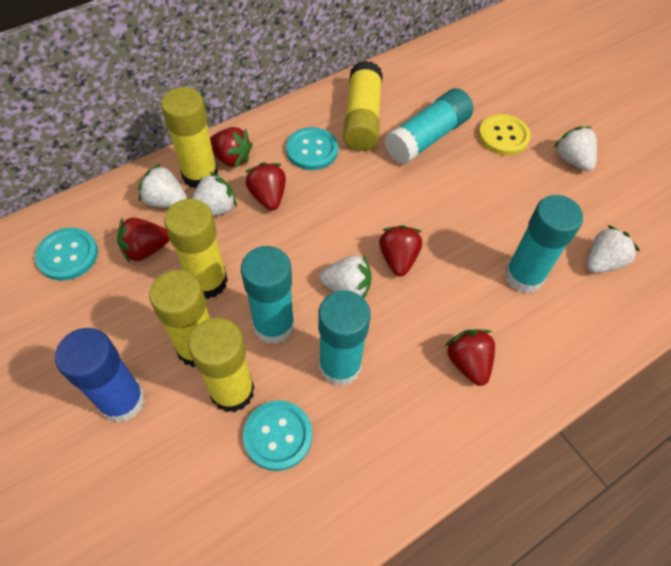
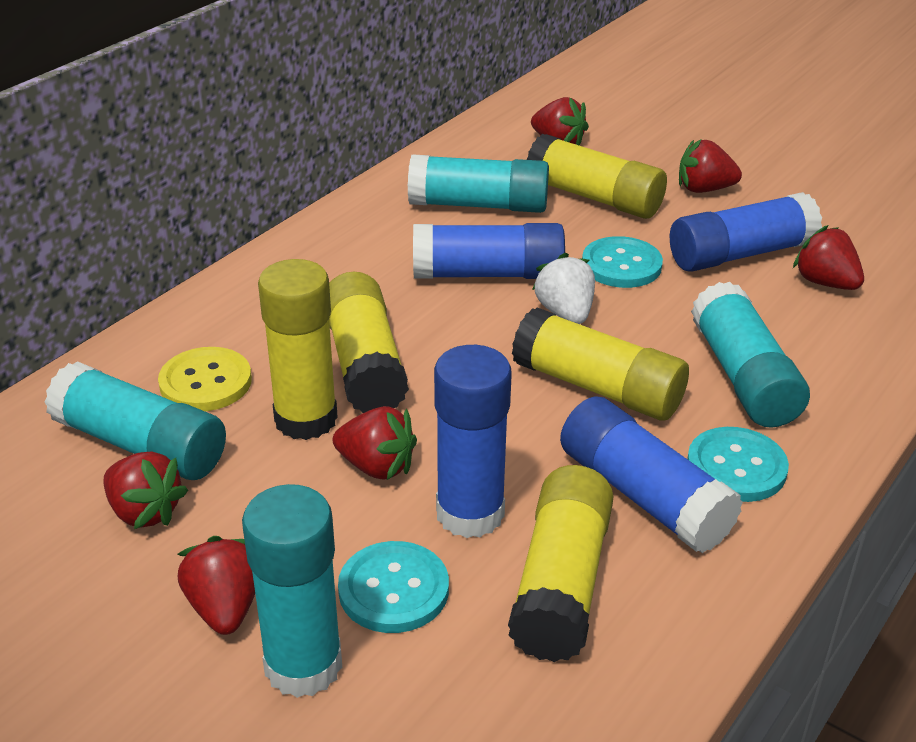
blue glue stick: [55,328,145,423] = 1 -> [413,223,565,279] [434,345,512,538] [560,396,743,553] [670,192,822,272] = 4
red strawberry: [117,218,170,263] [210,127,253,168] [245,162,286,211] [379,225,422,276] [444,329,495,386] = 5 -> [103,452,188,529] [178,536,255,635] [333,406,417,480] [531,97,589,146] [679,139,742,193] [793,225,864,290] = 6
white strawberry: [138,164,187,208] [191,172,237,216] [320,254,371,299] [554,126,597,171] [587,225,640,273] = 5 -> [532,253,595,324] = 1

